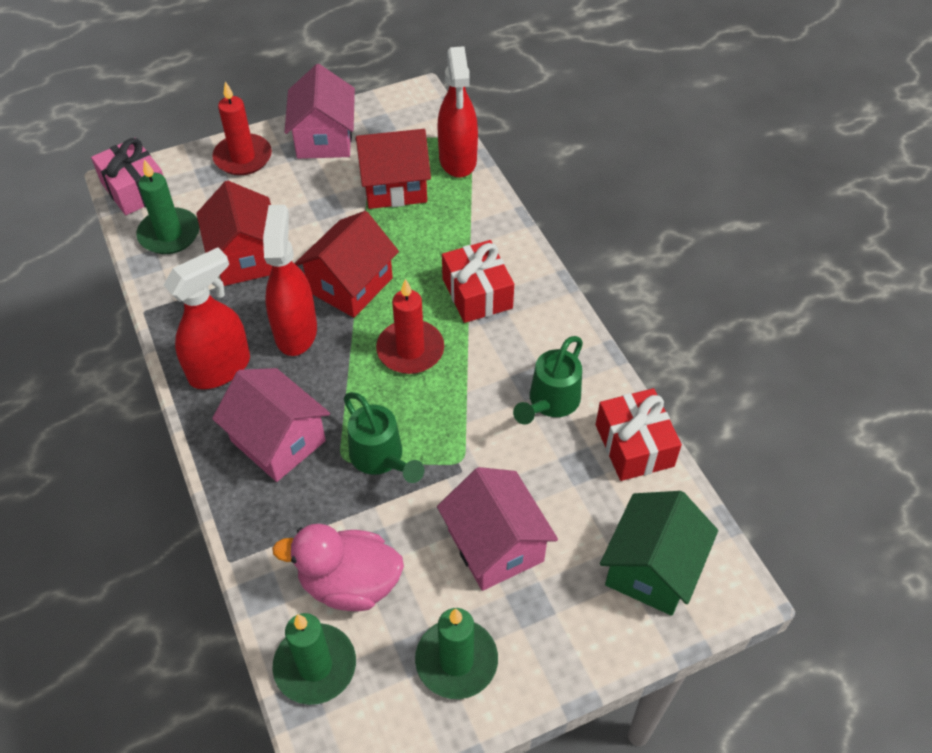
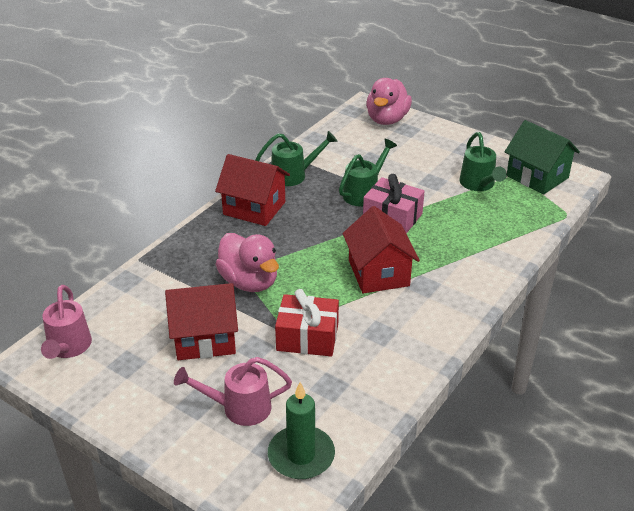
green candle: [136,159,200,254] [272,613,356,705] [415,608,498,699] = 3 -> [268,382,335,479] = 1
green watering can: [344,392,424,483] [513,336,583,425] = 2 -> [255,131,338,186] [339,139,397,207] [460,132,507,191] = 3
pink duck: [272,524,404,611] = 1 -> [215,233,279,292] [366,78,412,125] = 2
pink house: [212,368,330,482] [284,64,355,159] [437,467,558,591] = 3 -> none = 0
pink watering can: none = 0 -> [41,285,92,359] [174,357,292,426] = 2
red candle: [212,81,272,175] [376,279,444,374] = 2 -> none = 0
red gift: [442,240,514,323] [596,388,682,481] = 2 -> [275,289,339,356] = 1
red spray bottle: [163,247,250,389] [263,205,317,356] [437,46,478,178] = 3 -> none = 0

